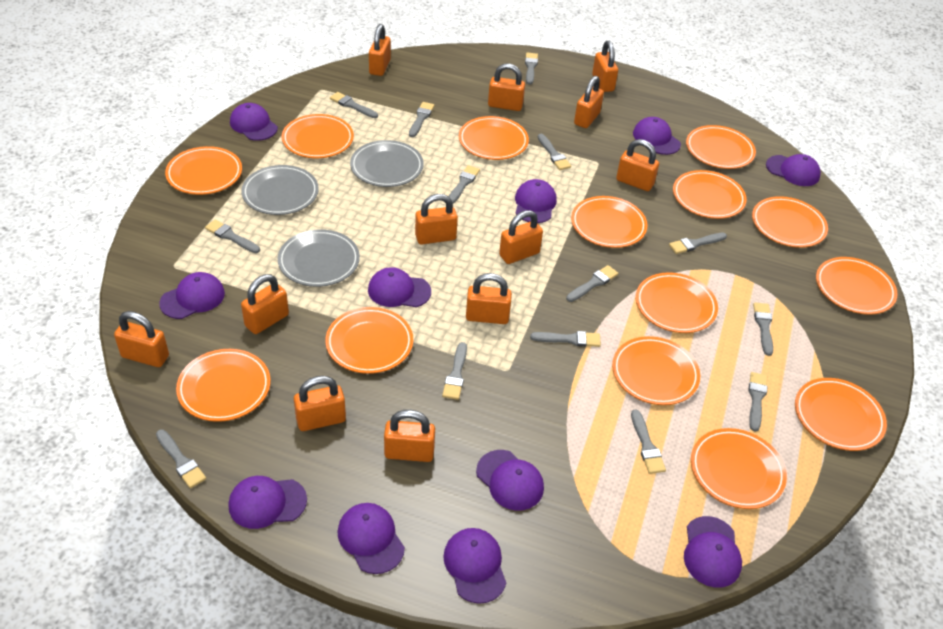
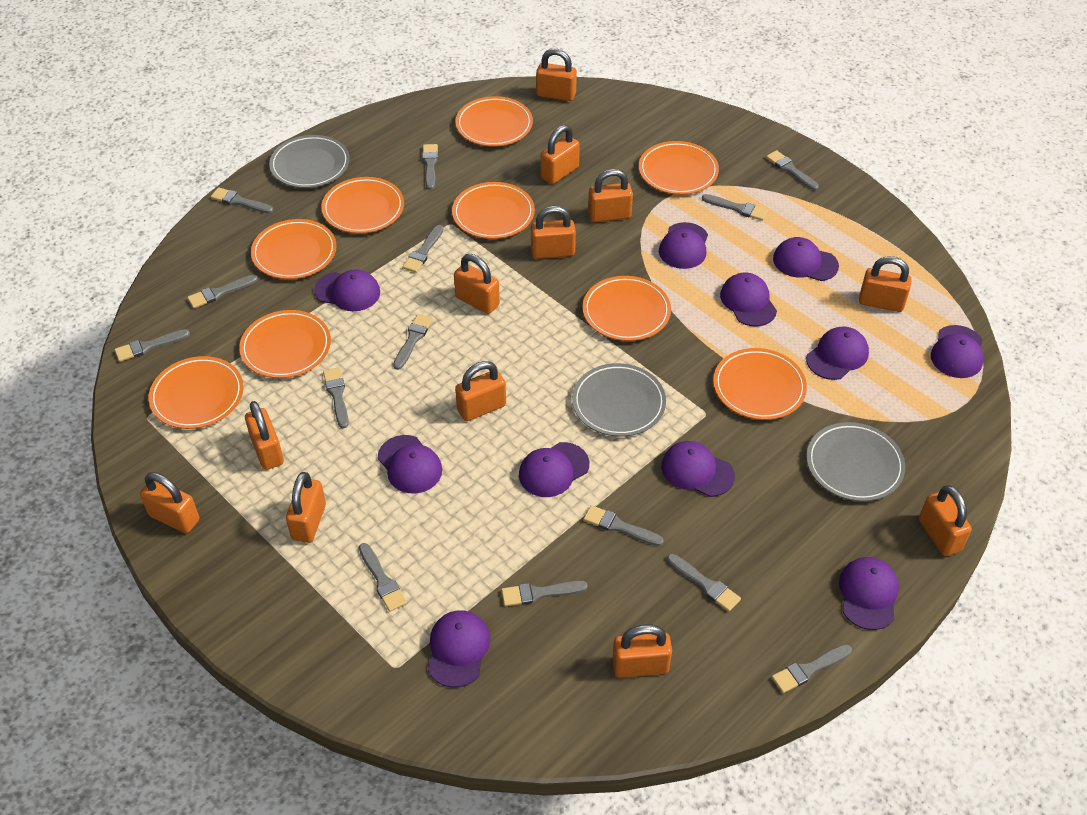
orange plate: [165,146,242,195] [176,349,271,422] [282,114,354,158] [325,307,413,374] [459,116,529,160] [571,196,648,248] [612,336,700,405] [636,272,718,333] [673,170,747,219] [686,125,756,169] [691,428,787,509] [752,196,828,248] [795,378,887,451] [816,257,898,315] = 14 -> [148,356,244,429] [239,310,331,378] [251,219,337,279] [321,177,404,234] [452,182,535,239] [455,96,533,147] [582,276,671,341] [639,141,719,195] [713,348,807,420] = 9

